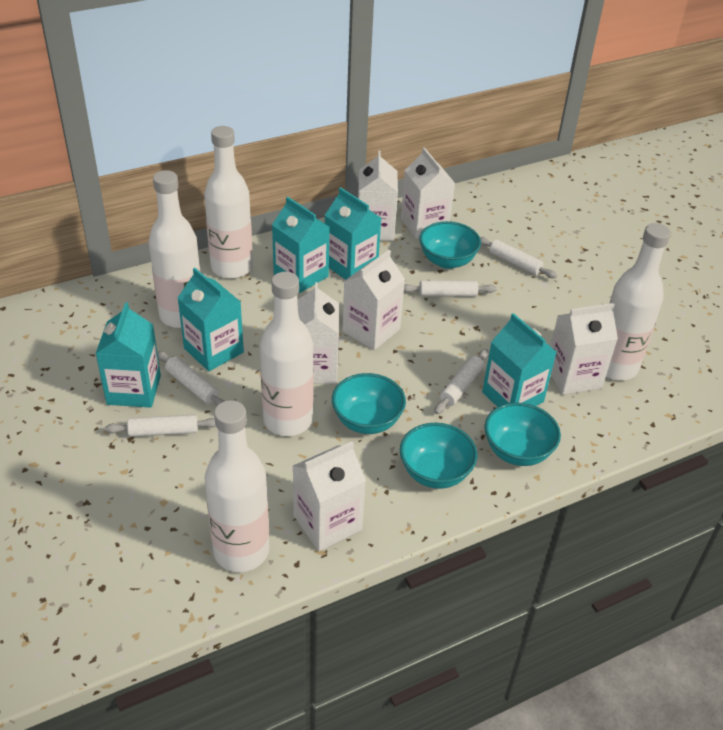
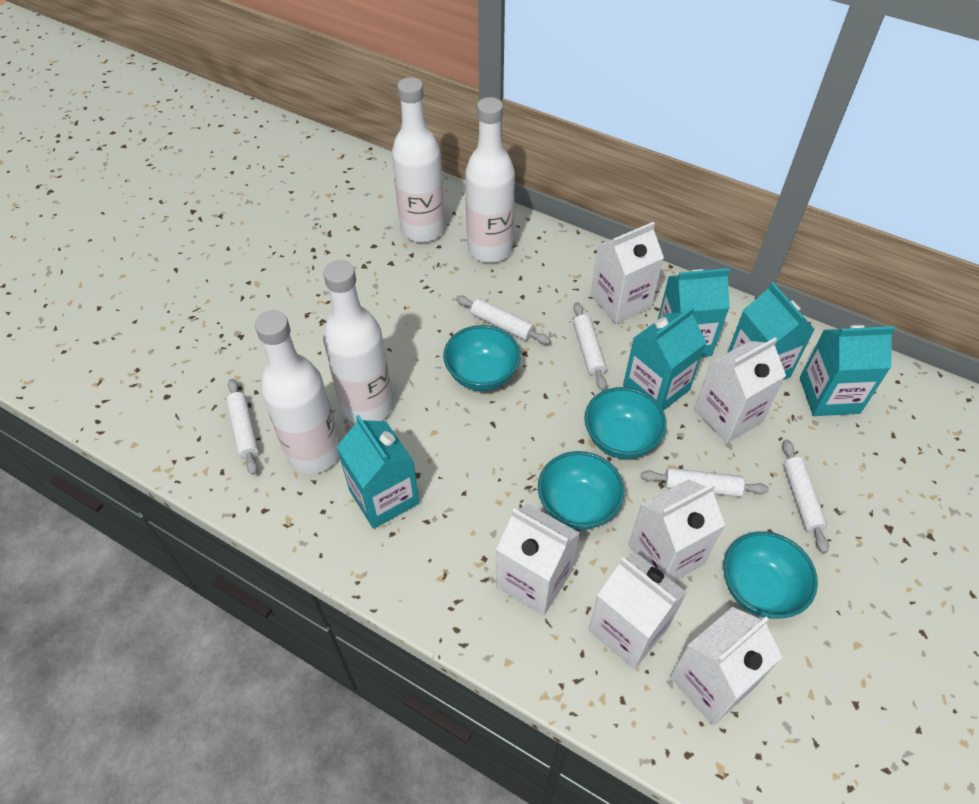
white bottle: [149,170,200,328] [204,126,253,279] [205,400,269,572] [260,272,314,436] [606,223,671,380] = 5 -> [255,310,340,474] [323,260,393,424] [392,77,445,242] [465,97,515,263] = 4

